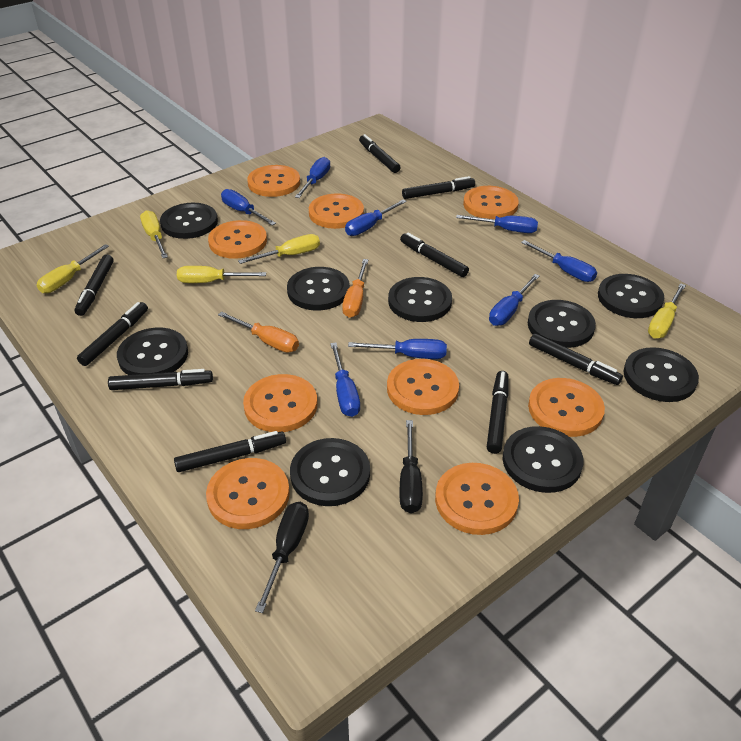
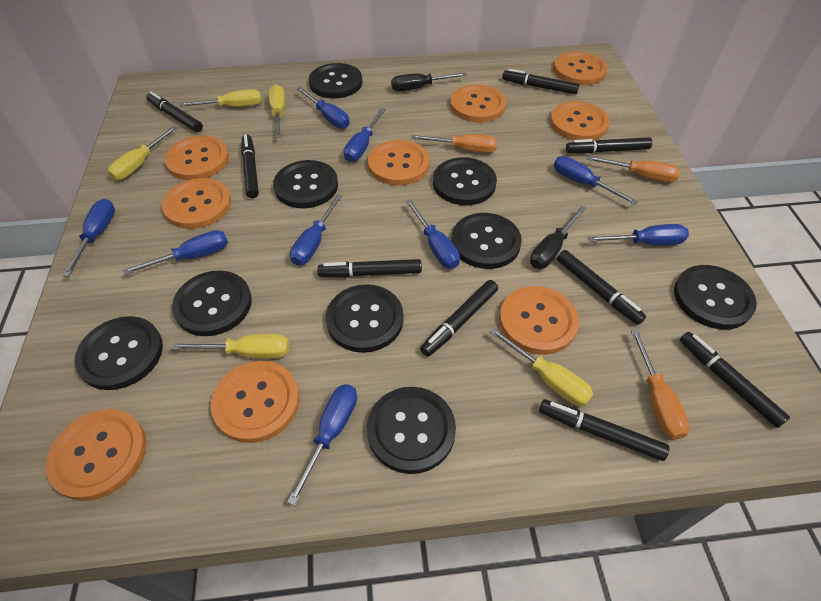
blue screwdriver: [221,189,276,225] [295,157,330,198] [330,342,360,417] [345,199,407,236] [348,339,447,359] [456,215,538,233] [489,274,540,326] [521,240,597,282] = 8 -> [62,199,115,277] [122,230,228,275] [287,384,357,506] [290,194,342,265] [297,87,350,129] [344,108,386,162] [406,199,460,269] [554,156,638,205] [587,224,689,245] = 9
orange screwdriver: [218,311,299,353] [342,259,368,318] = 2 -> [411,134,497,153] [586,156,680,182] [631,329,690,440] = 3

